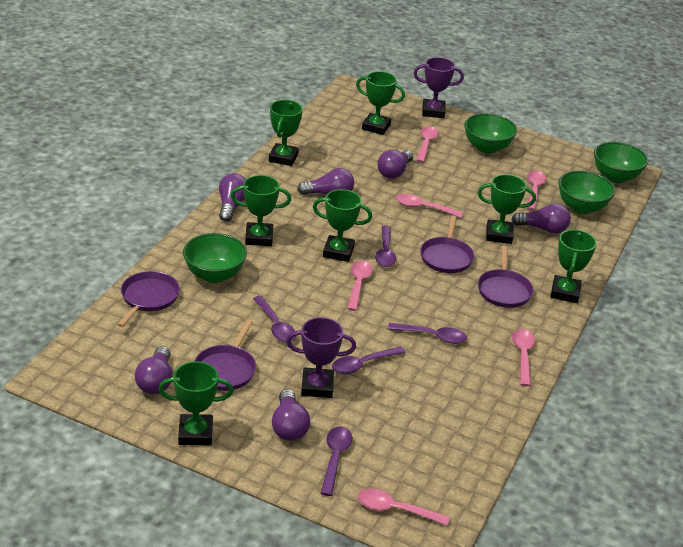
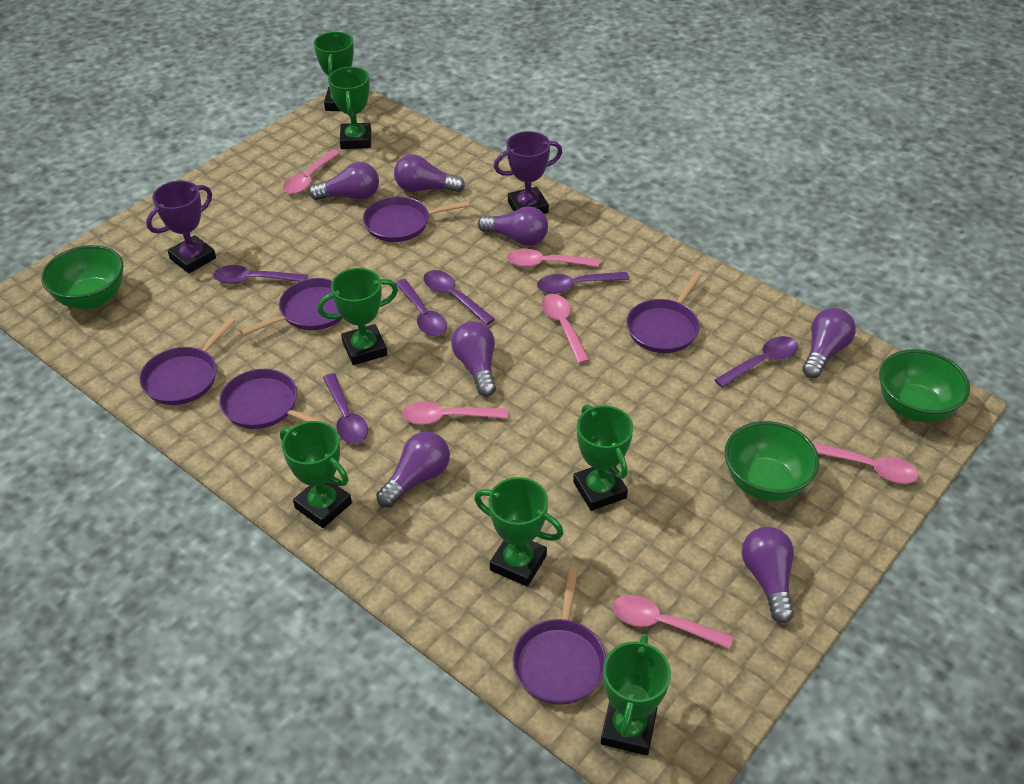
green bowl: [183,233,247,283] [464,113,517,154] [559,171,615,214] [594,142,648,183] = 4 -> [41,245,124,309] [725,421,819,501] [879,349,970,422] = 3
purple light bulb: [135,346,173,394] [219,173,246,222] [272,389,310,441] [297,168,354,195] [377,150,413,179] [511,203,571,234] = 6 -> [309,162,379,200] [376,432,450,508] [394,154,465,192] [451,321,496,397] [478,206,548,246] [742,527,794,623] [802,308,856,378] = 7
purple pan: [117,271,180,327] [194,319,256,391] [420,216,474,273] [478,246,534,308] = 4 -> [139,318,235,405] [219,369,330,429] [240,278,343,336] [363,196,470,242] [512,568,606,705] [626,272,702,353] = 6
purple spoon: [253,296,296,342] [320,426,352,496] [332,347,406,374] [375,226,396,267] [388,323,467,344] = 5 -> [213,265,308,284] [323,373,368,444] [396,279,447,336] [423,270,495,325] [537,272,629,294] [715,336,798,388] = 6

